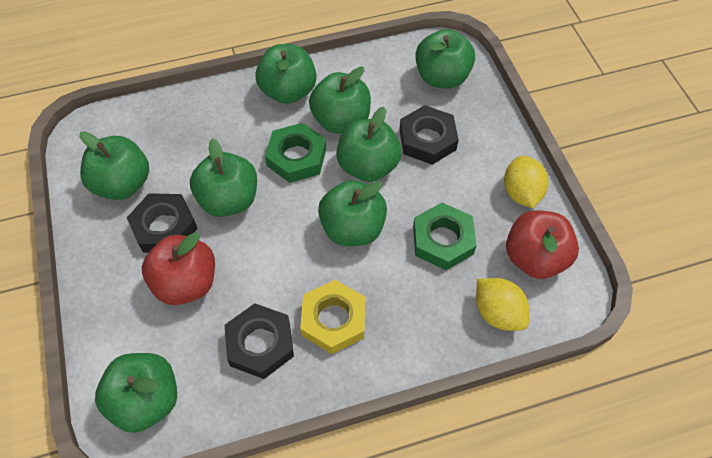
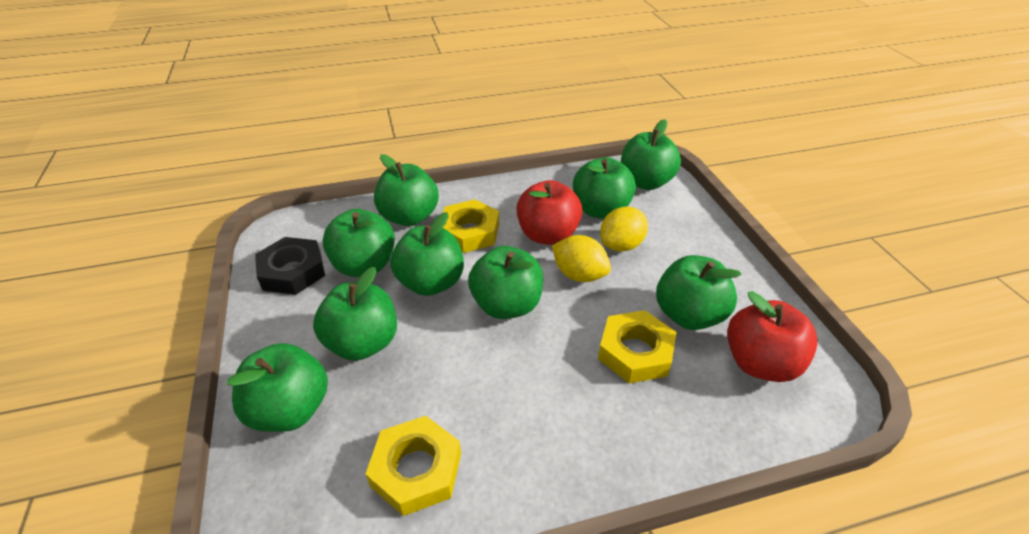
black nut: [127,193,198,253] [225,303,294,379] [399,105,459,165] = 3 -> [255,237,325,295] = 1
green apple: [80,131,149,200] [95,353,177,433] [190,138,257,217] [255,44,317,104] [309,67,371,134] [318,180,387,246] [336,107,402,182] [415,29,475,88] = 8 -> [227,343,328,432] [313,267,397,361] [322,209,395,277] [374,154,439,226] [390,212,464,296] [468,246,543,319] [573,157,636,219] [621,119,681,190] [656,255,741,330] = 9
green nut: [265,123,326,183] [413,203,477,270] = 2 -> none = 0
yellow nut: [300,280,365,354] = 1 -> [366,416,461,516] [443,199,499,253] [598,310,677,383] = 3

